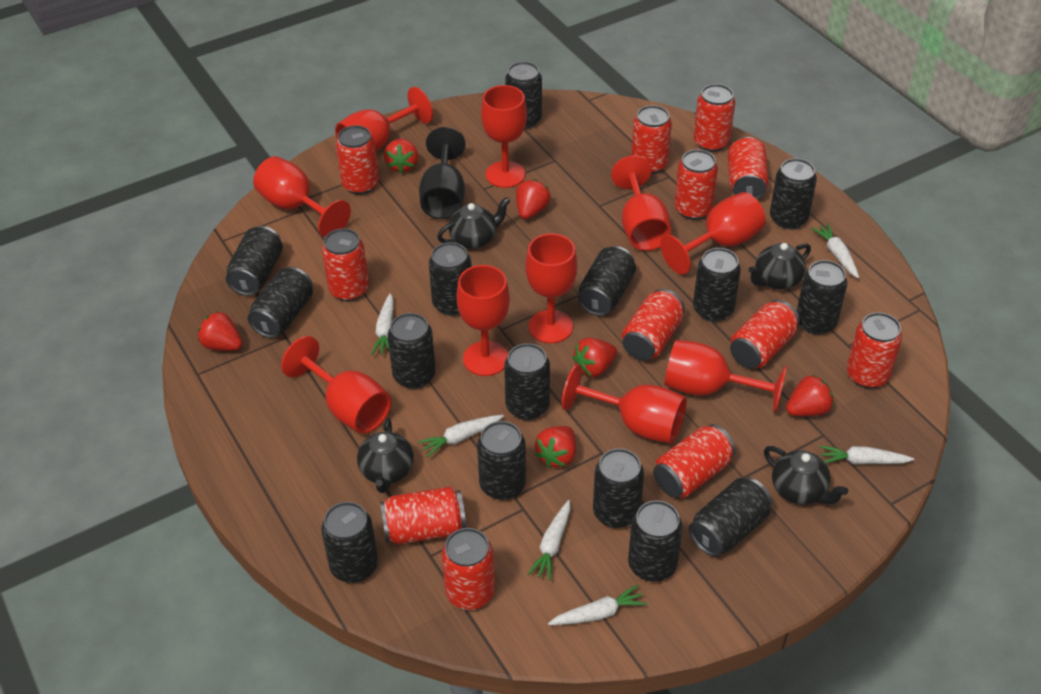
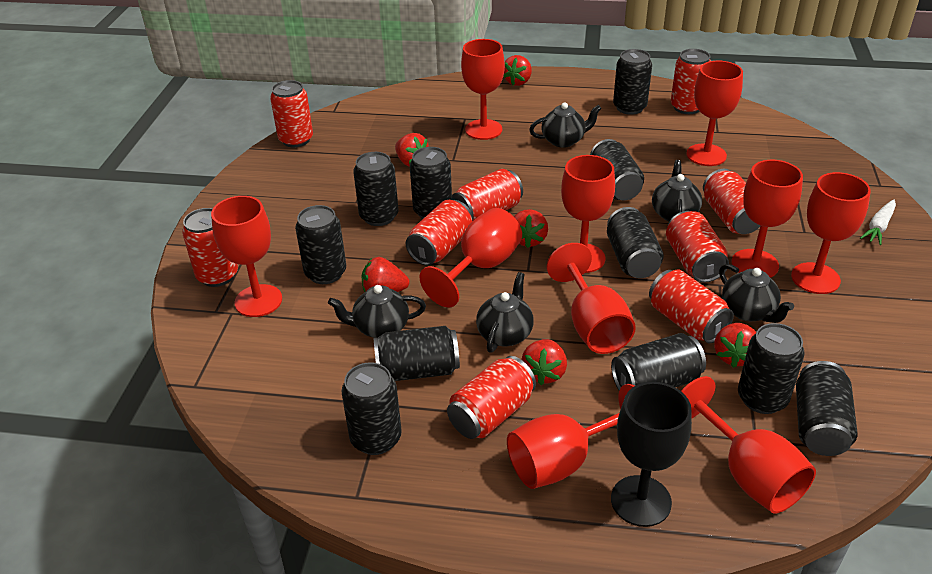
black can: [226,226,283,296] [247,267,313,338] [321,502,378,583] [388,313,436,389] [429,242,472,316] [477,421,526,500] [504,343,550,420] [505,62,542,129] [578,246,636,316] [593,448,644,528] [628,500,683,582] [689,477,772,557] [693,248,741,322] [770,158,817,229] [797,260,847,335] = 15 -> [295,205,346,284] [341,363,402,455] [353,152,398,226] [374,326,460,381] [410,147,452,219] [590,139,644,200] [607,207,664,278] [611,333,706,390] [613,49,652,115] [738,323,805,414] [796,361,857,456] = 11
black teapot: [357,418,414,493] [437,197,510,249] [748,243,811,289] [764,446,848,504] = 4 -> [328,285,426,338] [476,272,534,353] [529,102,602,148] [652,160,702,222] [719,264,794,323] = 5
red can: [322,228,369,301] [336,125,379,195] [380,487,466,544] [442,528,495,610] [622,289,685,361] [631,105,672,174] [653,424,736,498] [674,149,718,220] [694,84,735,152] [728,137,769,200] [730,300,800,369] [847,312,902,389] = 12 -> [182,208,238,287] [270,80,313,147] [406,200,473,266] [447,356,536,439] [451,169,523,221] [649,270,734,344] [666,211,729,282] [671,49,711,114] [703,169,760,234] = 9
white carrot: [371,293,394,355] [418,415,504,457] [528,500,571,581] [548,584,647,625] [811,223,859,278] [819,446,914,465] = 6 -> [860,199,896,245] = 1

